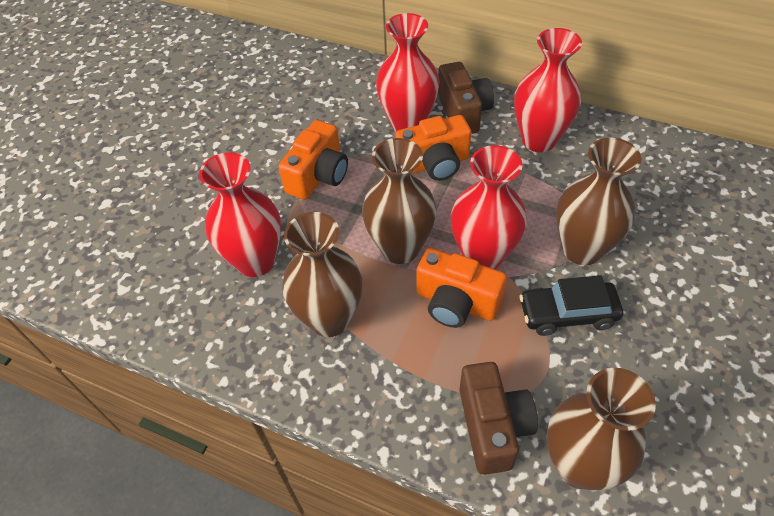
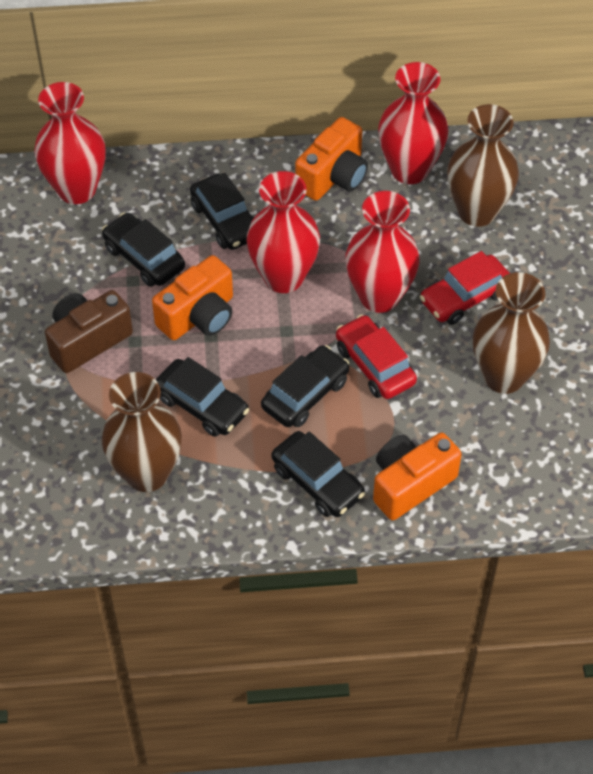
black car: [519,275,623,336] = 1 -> [102,213,185,287] [156,357,249,437] [190,173,254,250] [261,345,350,427] [271,431,365,517] = 5
brown camera: [438,62,494,134] [459,362,538,475] = 2 -> [45,290,133,373] = 1
brown vase: [282,212,362,337] [362,138,436,264] [547,368,656,490] [556,138,641,265] = 4 -> [102,372,182,492] [447,104,519,227] [473,272,550,394] = 3
red car: none = 0 -> [336,314,417,399] [420,251,510,325] = 2

